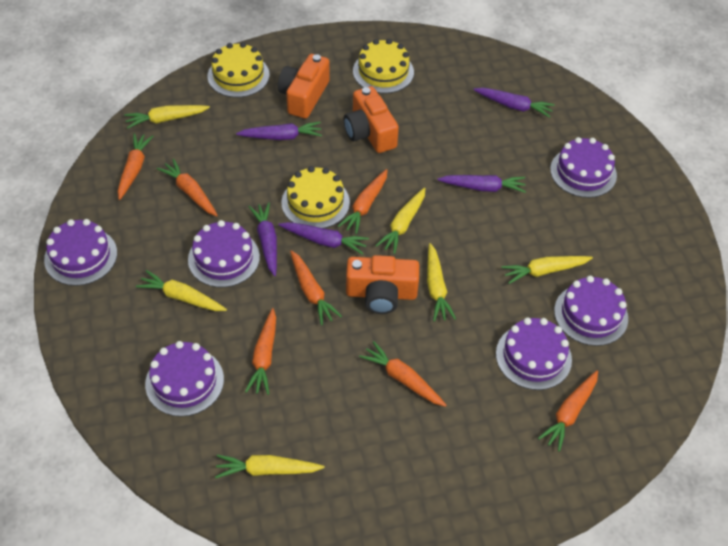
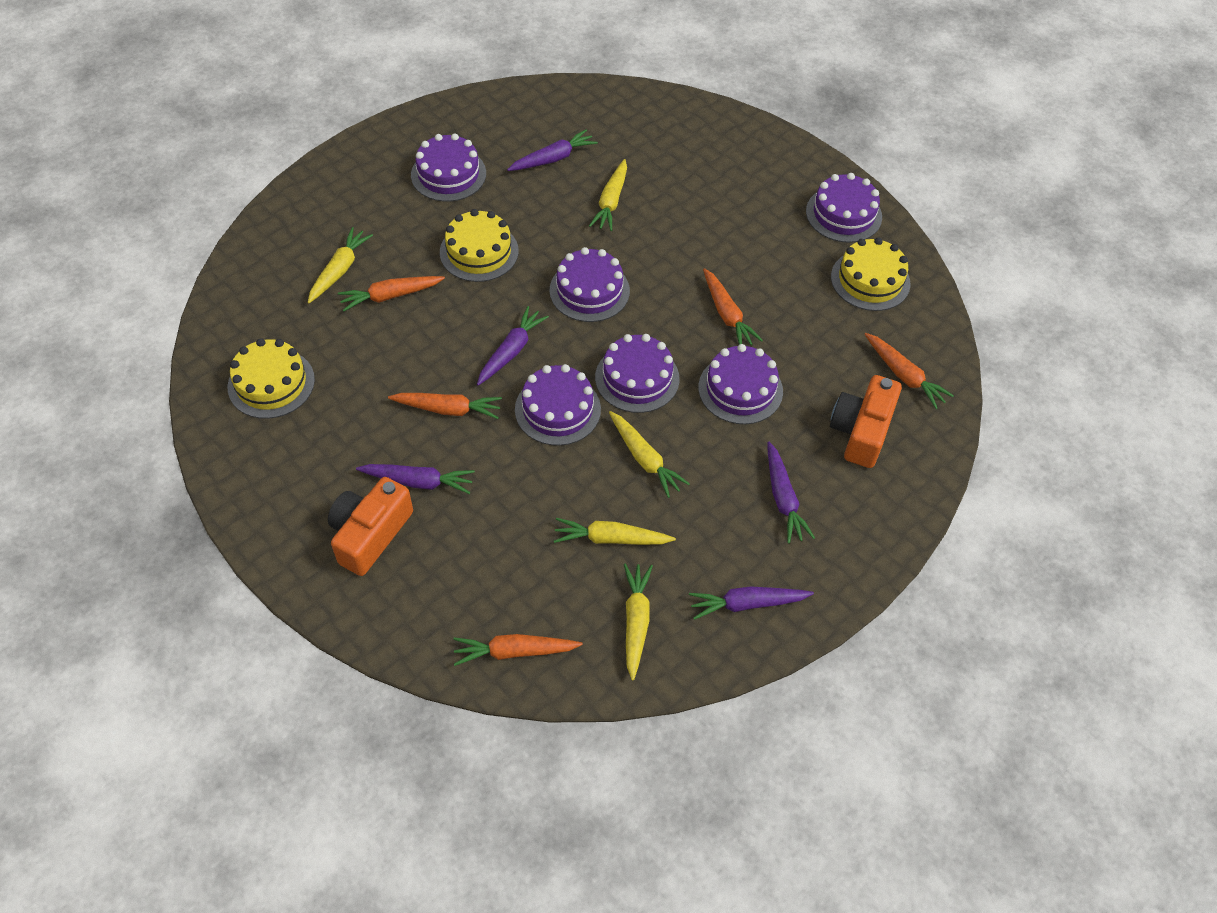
orange camera: [278,54,330,119] [344,86,399,153] [346,255,419,314] = 3 -> [328,477,413,576] [830,375,902,468] = 2
orange carrot: [118,133,153,200] [157,159,218,216] [245,308,276,395] [290,250,342,325] [338,169,387,234] [359,341,447,407] [538,370,598,452] = 7 -> [338,276,445,312] [388,393,502,419] [453,634,583,666] [703,268,763,345] [864,333,954,409] = 5
yellow carrot: [124,105,210,129] [136,270,227,311] [215,455,324,478] [375,188,426,254] [427,243,456,322] [501,256,593,284] = 6 -> [308,227,373,303] [554,518,676,545] [589,159,627,231] [609,411,690,498] [624,564,653,681] = 5

